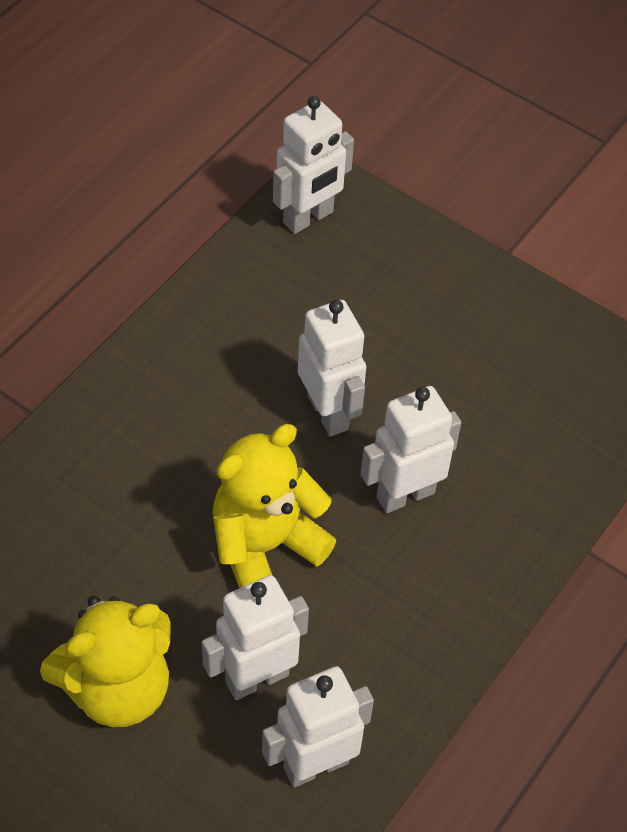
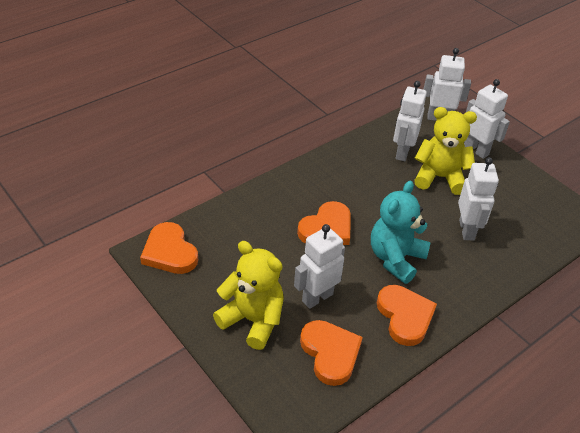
orange heart: none = 0 -> [140,222,198,274] [297,201,351,245] [300,320,363,386] [377,285,437,346] = 4
turquoise teddy bear: none = 0 -> [371,180,431,284] = 1

